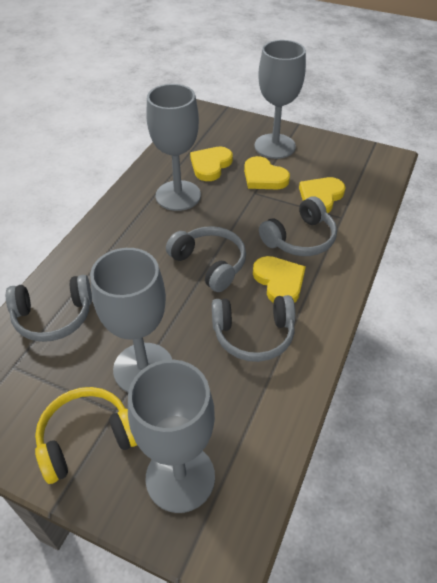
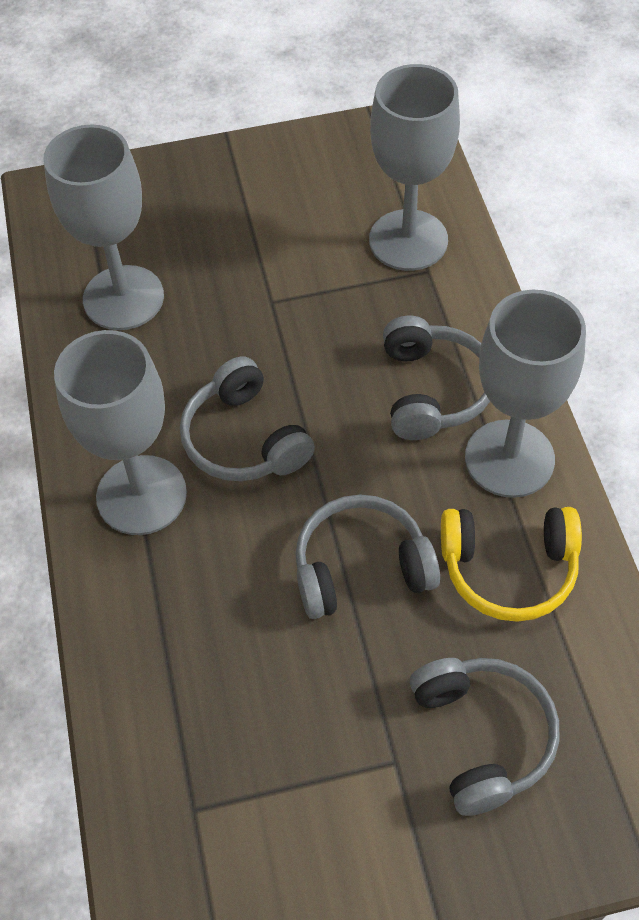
yellow heart: [190,147,233,181] [244,156,290,189] [253,256,306,303] [299,177,346,213] = 4 -> none = 0

